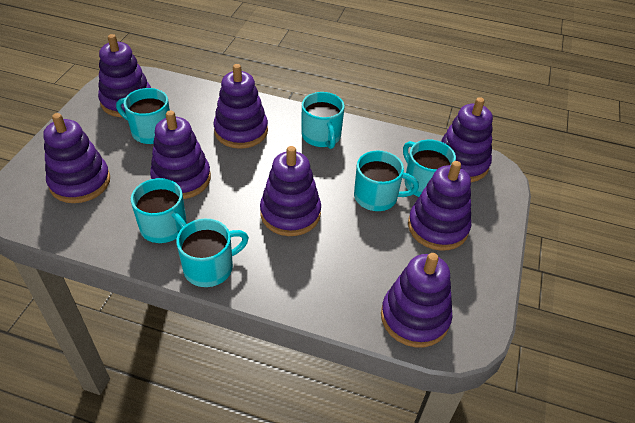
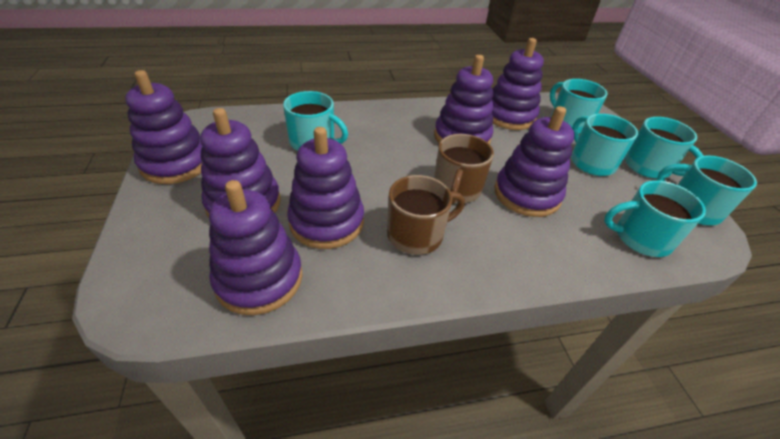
brown mug: none = 0 -> [387,175,465,255] [434,134,494,205] = 2
purple stacking toy: [43,113,110,203] [98,34,151,117] [150,110,211,199] [214,64,268,149] [260,146,321,236] [381,253,452,347] [408,161,471,251] [441,97,493,182] = 8 -> [125,70,203,184] [200,108,280,218] [209,180,303,315] [287,127,364,249] [434,55,493,144] [491,38,544,130] [495,106,575,217] = 7

